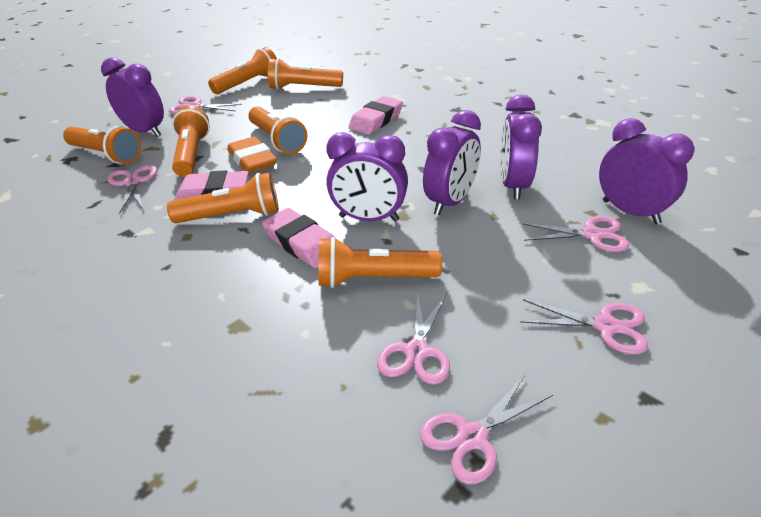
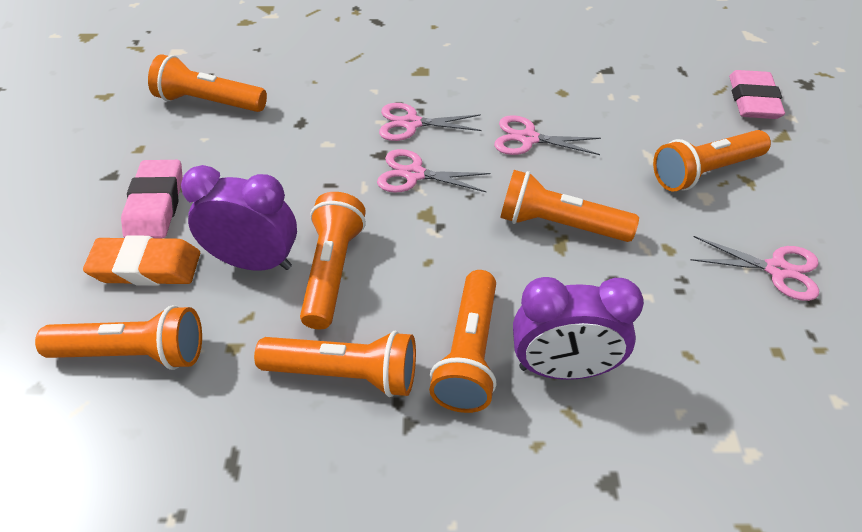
pink eraser: [174,170,249,200] [262,208,336,268] [349,96,403,135] = 3 -> [121,160,183,238] [729,70,785,119] = 2
pink scissors: [108,165,157,214] [169,96,242,115] [377,291,450,384] [420,375,553,484] [520,299,648,355] [521,216,629,252] = 6 -> [377,149,490,193] [379,103,482,141] [494,115,601,155] [690,236,819,301] = 4
purple clock: [101,57,164,137] [326,132,408,222] [423,110,481,215] [500,94,542,199] [599,118,694,224] = 5 -> [181,165,297,271] [513,277,644,380] = 2

